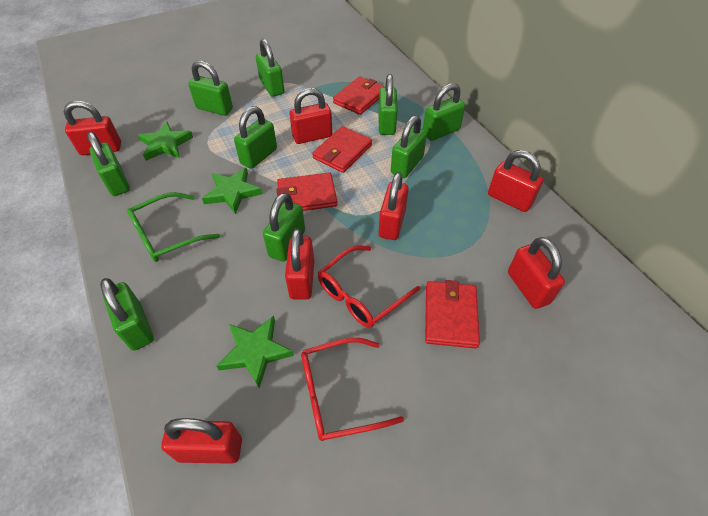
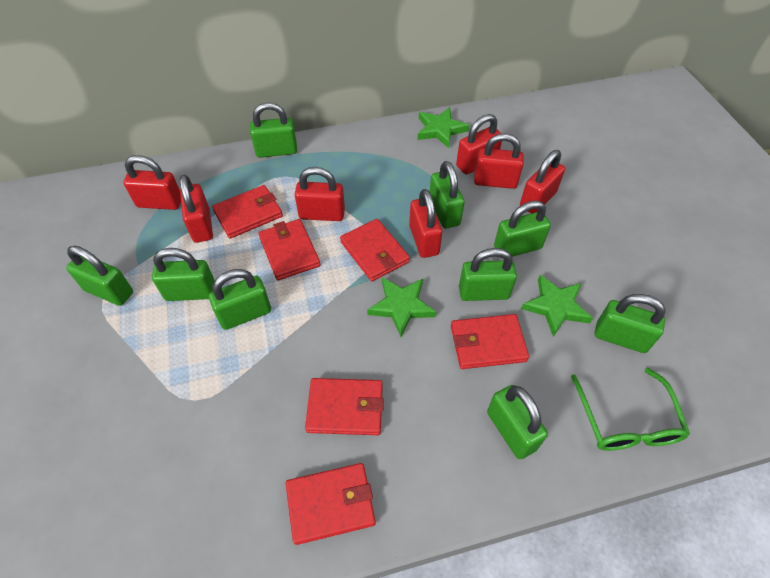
red glasses: [301,338,404,441] [318,245,420,328] = 2 -> none = 0
red wallet: [277,172,337,211] [312,126,372,173] [333,77,385,115] [425,280,480,348] = 4 -> [212,185,283,239] [258,219,320,280] [286,463,376,545] [305,378,384,435] [340,219,410,281] [451,314,529,369] = 6

